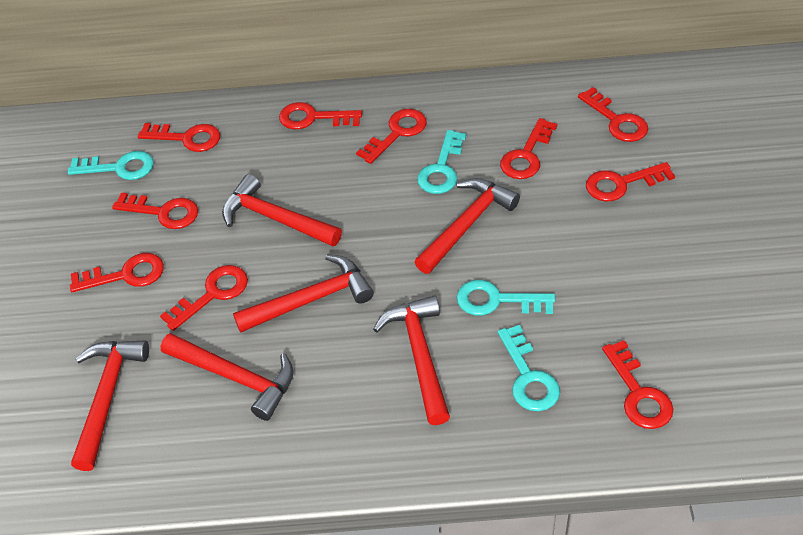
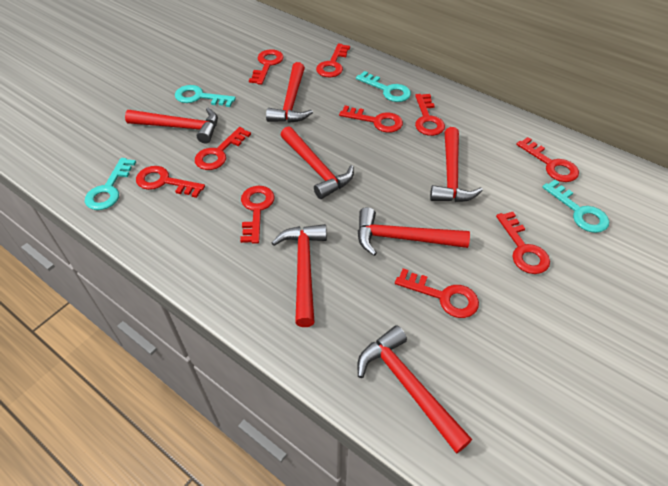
red hammer: [71,340,149,471] [161,333,293,421] [222,174,342,246] [233,254,374,333] [373,295,450,425] [414,178,520,274] = 6 -> [125,108,218,144] [266,62,313,123] [272,224,327,327] [281,126,354,199] [357,325,472,454] [358,207,470,256] [430,127,483,202] = 7

